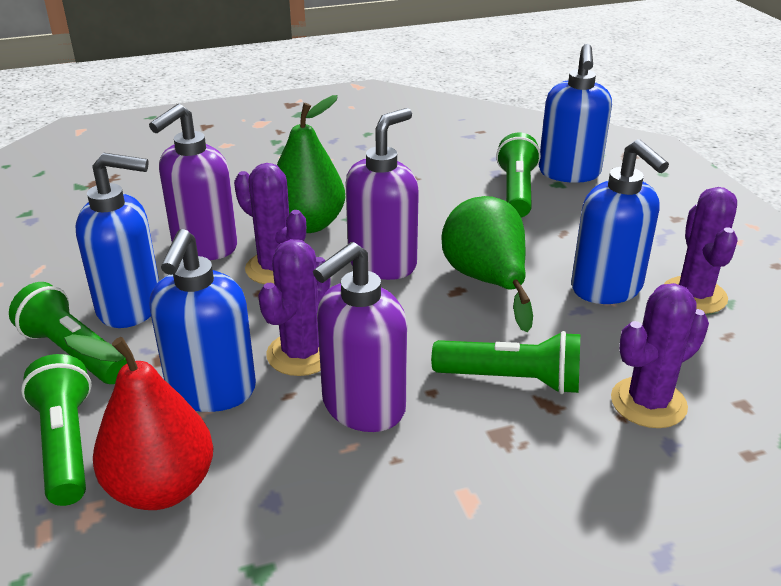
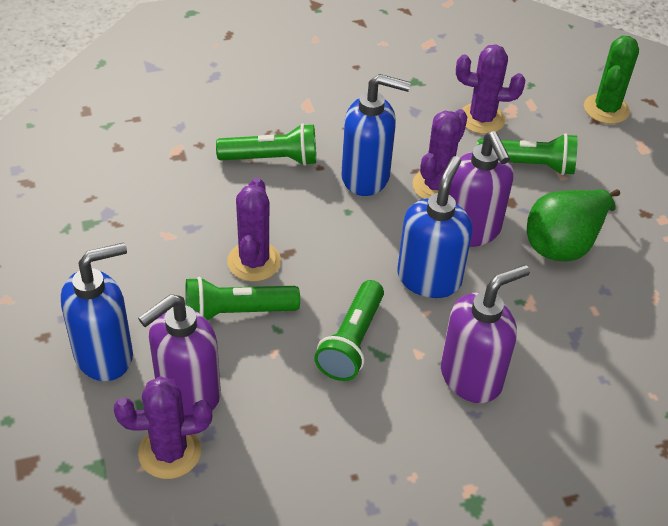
blue soap dispenser: [76,153,159,328] [150,229,256,412] [539,44,612,183] [571,139,669,304] = 4 -> [61,242,133,381] [341,74,411,196] [397,156,473,298] = 3
green cactus: none = 0 -> [584,36,639,124] = 1
green pear: [277,95,345,233] [442,196,533,332] = 2 -> [527,189,620,262] = 1
red pear: [64,334,213,510] = 1 -> none = 0

